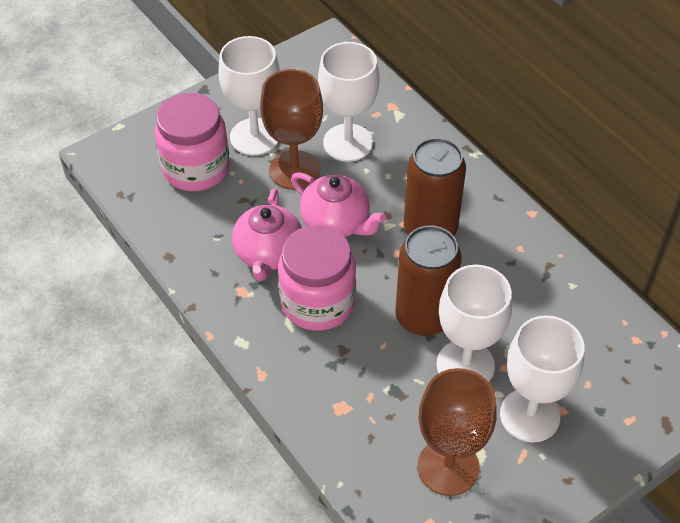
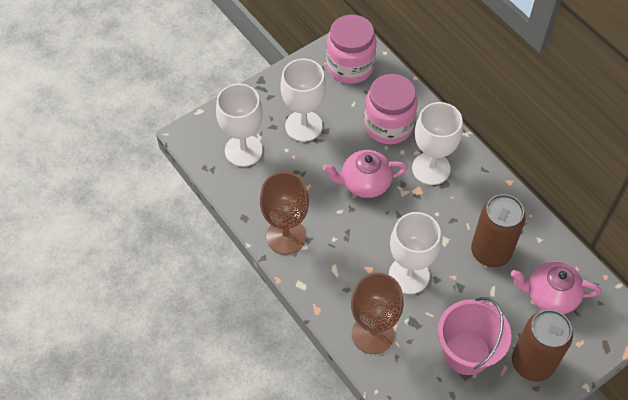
pink bucket: none = 0 -> [438,297,511,375] = 1

